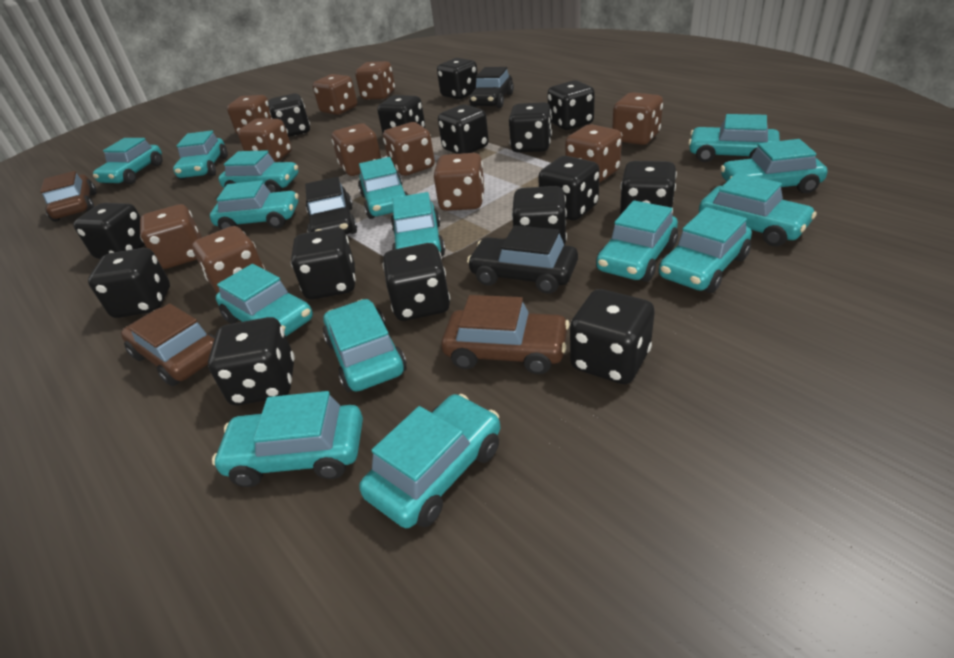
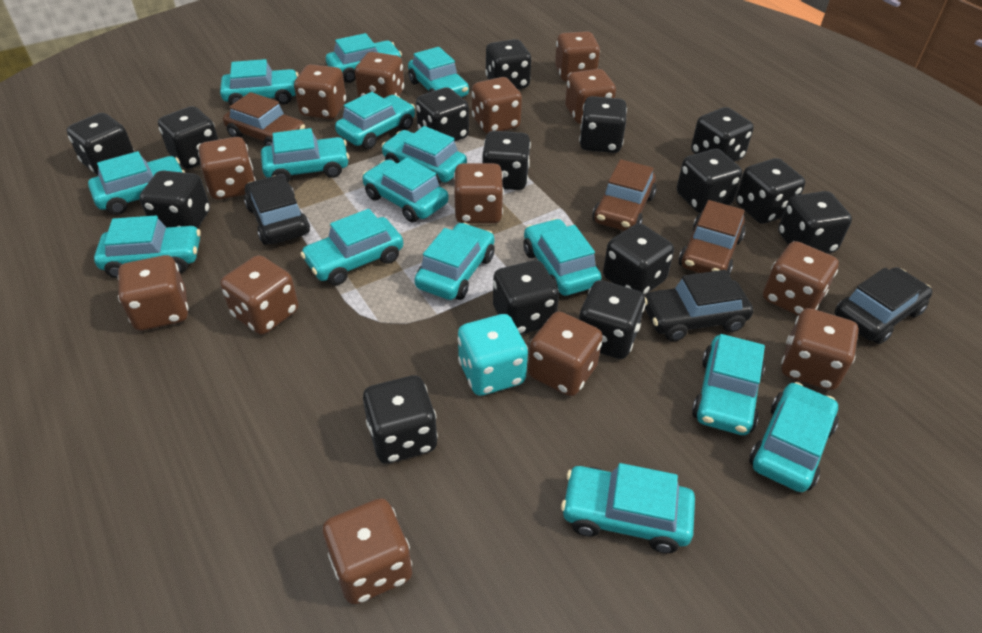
brown dice: [140,204,202,269] [192,226,265,293] [227,95,272,135] [238,118,292,162] [313,74,357,115] [332,123,382,176] [355,61,395,100] [383,122,435,176] [434,153,485,211] [565,124,622,183] [612,92,663,145] = 11 -> [118,255,189,331] [198,137,256,200] [220,255,299,335] [294,64,346,119] [323,498,412,604] [355,52,404,98] [454,163,504,224] [472,77,522,134] [528,311,603,396] [555,31,600,82] [565,69,616,124] [763,241,839,315] [781,308,859,390] = 13
turquoise dice: none = 0 -> [457,314,528,396] = 1

